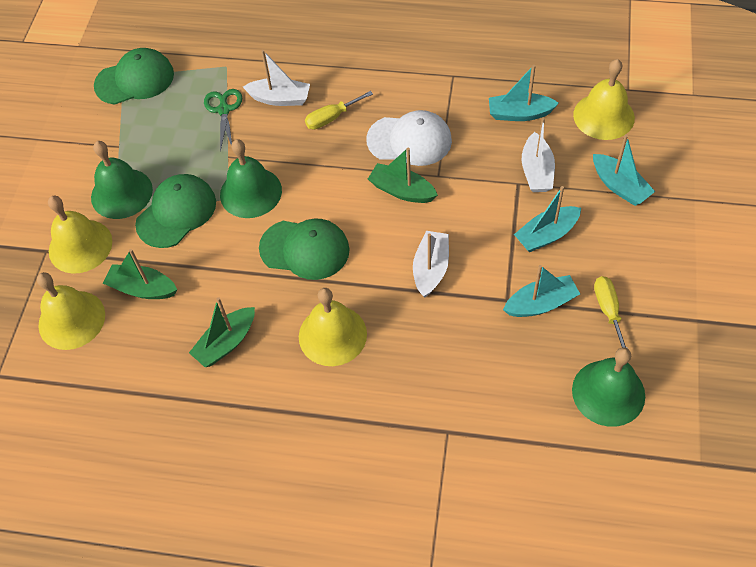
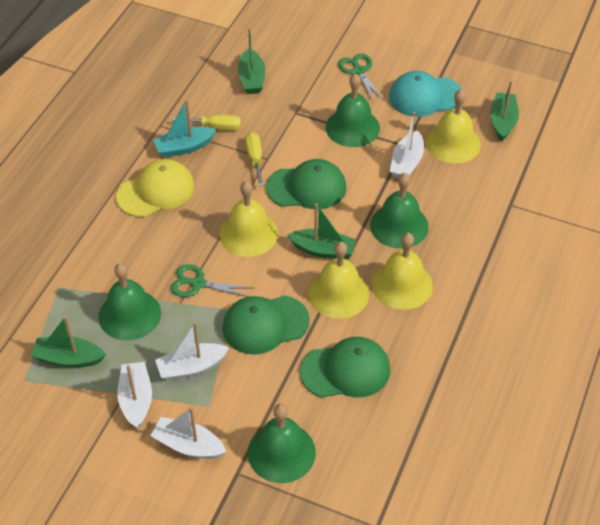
green bell: [91,141,153,219] [220,139,282,218] [572,347,645,427] = 3 -> [98,263,161,340] [248,404,316,483] [325,73,380,147] [370,173,429,249] = 4
green boat: [103,249,177,299] [189,297,255,367] [368,148,438,203] = 3 -> [31,316,106,368] [238,28,265,94] [287,203,356,259] [490,80,519,142] = 4
green scissors: [204,89,242,152] = 1 -> [170,264,253,297] [338,54,383,101] = 2
turquoise boat: [489,65,559,121] [503,265,580,317] [514,186,581,252] [593,134,656,206] = 4 -> [153,99,216,158] = 1
turquoise cap: none = 0 -> [389,71,462,117] = 1
white boat: [243,50,310,106] [413,231,449,298] [522,118,555,192] = 3 -> [117,362,152,429] [151,407,226,459] [155,322,229,381] [390,112,424,178] = 4
white cap: [366,110,452,166] = 1 -> none = 0
yellow cap: none = 0 -> [116,159,195,217] = 1

